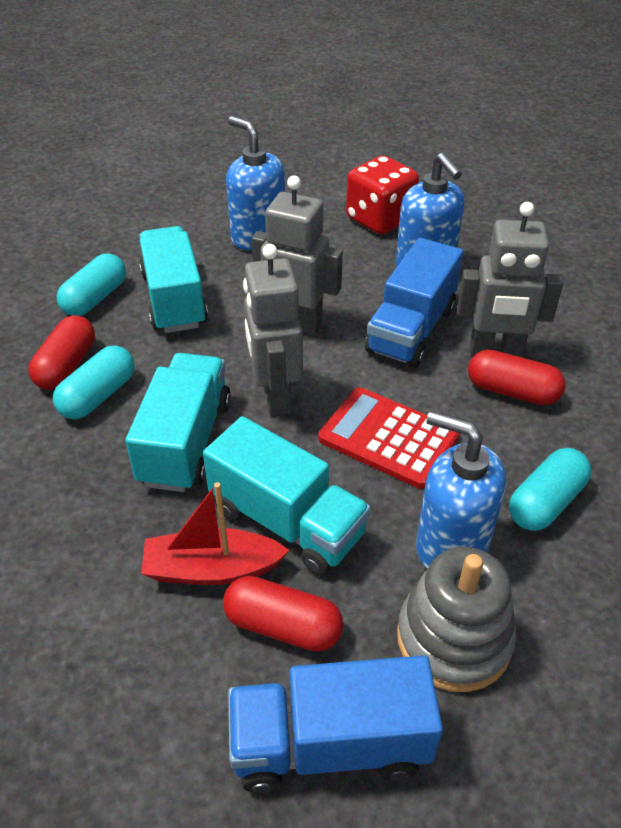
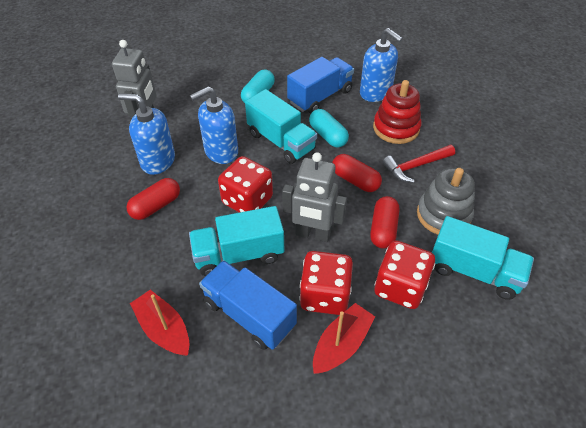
grey robot: [243,244,303,416] [252,175,343,336] [457,202,563,358] = 3 -> [112,40,157,118] [282,152,347,242] = 2
red boat: [141,482,290,585] = 1 -> [130,290,189,356] [313,303,375,374] = 2
red calculator: [318,387,460,489] = 1 -> none = 0
red dice: [346,155,419,235] = 1 -> [218,156,273,213] [299,251,353,315] [374,240,435,309] = 3
red hammer: none = 0 -> [383,145,455,183] = 1
red stacking toy: none = 0 -> [373,80,422,144] = 1
turquoise capsule: [53,346,135,419] [57,253,126,316] [509,448,591,531] = 3 -> [241,69,275,103] [309,109,349,147] = 2

